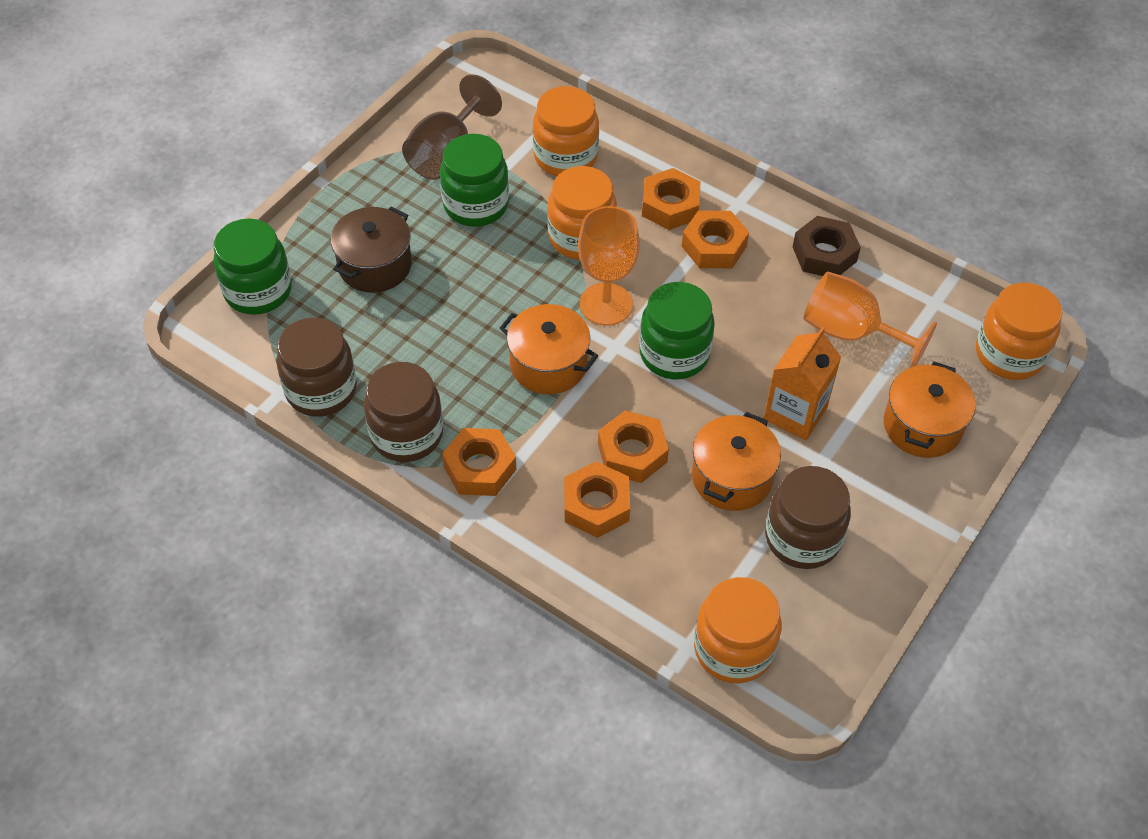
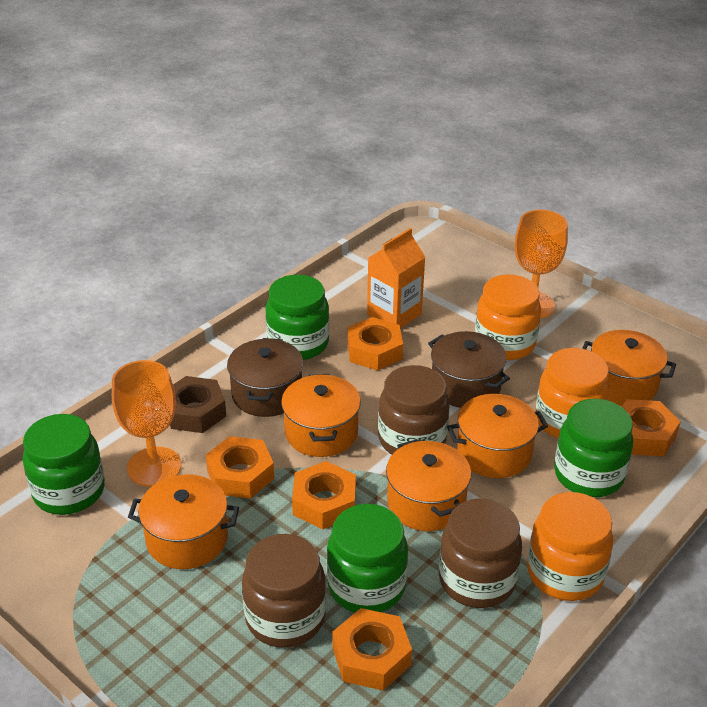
brown goblet: [402,74,502,180] = 1 -> none = 0
brown pot: [331,207,412,293] = 1 -> [227,338,303,417] [428,331,510,408] = 2
green jar: [213,219,292,315] [440,134,509,227] [639,282,715,379] = 3 -> [23,414,105,515] [266,275,329,360] [327,504,408,612] [554,399,633,497] = 4
orange jar: [533,86,599,176] [547,166,617,260] [694,577,782,684] [976,283,1062,380] = 4 -> [475,274,541,360] [527,492,613,601] [536,348,610,438] = 3
orange pot: [500,304,598,394] [692,412,781,511] [884,361,976,458] = 3 -> [128,475,239,569] [281,374,361,457] [386,439,471,531] [447,394,548,478] [582,330,676,406] = 5

